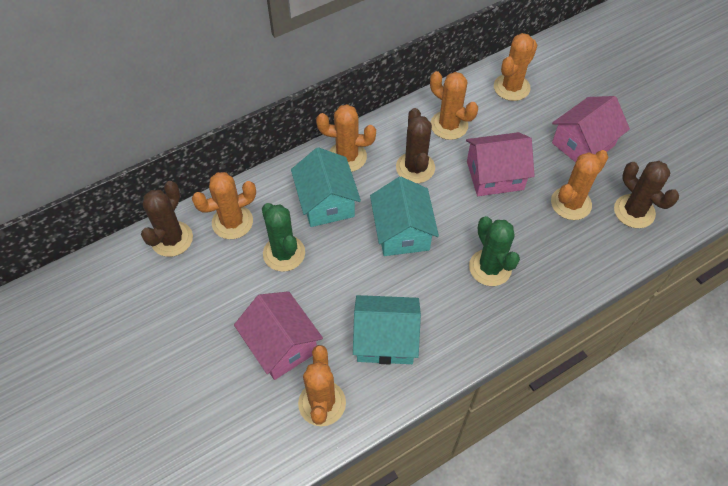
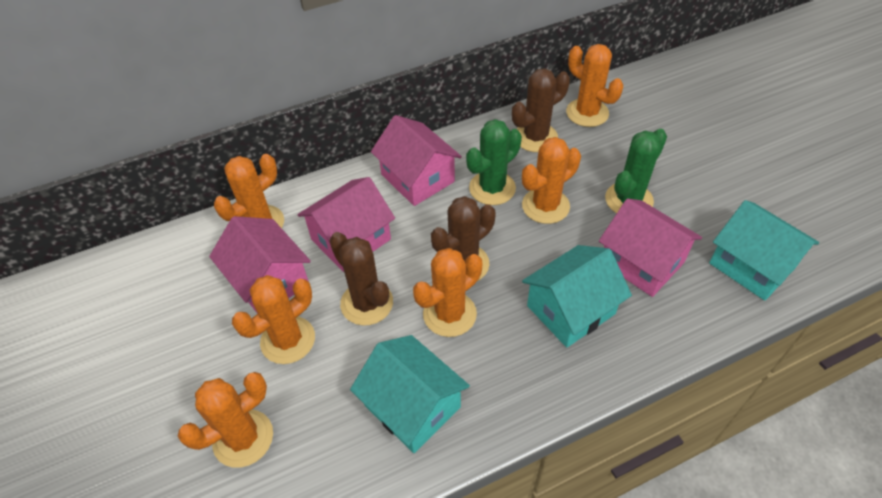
pink house: [234,291,323,380] [466,132,535,196] [552,96,630,162] = 3 -> [209,216,311,314] [297,177,395,272] [371,115,462,206] [599,198,702,297] = 4

